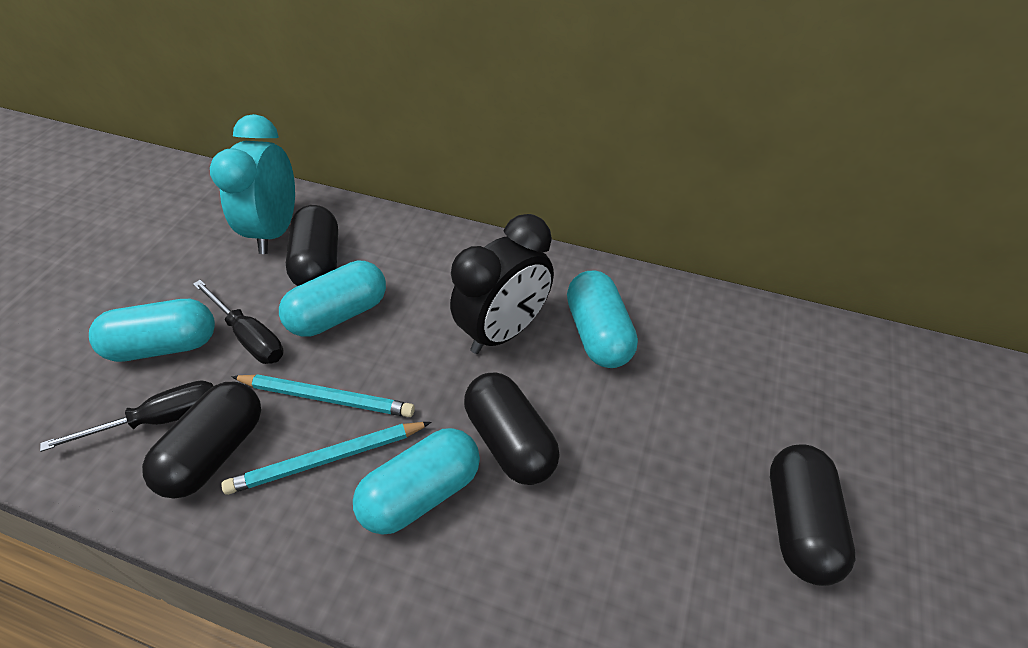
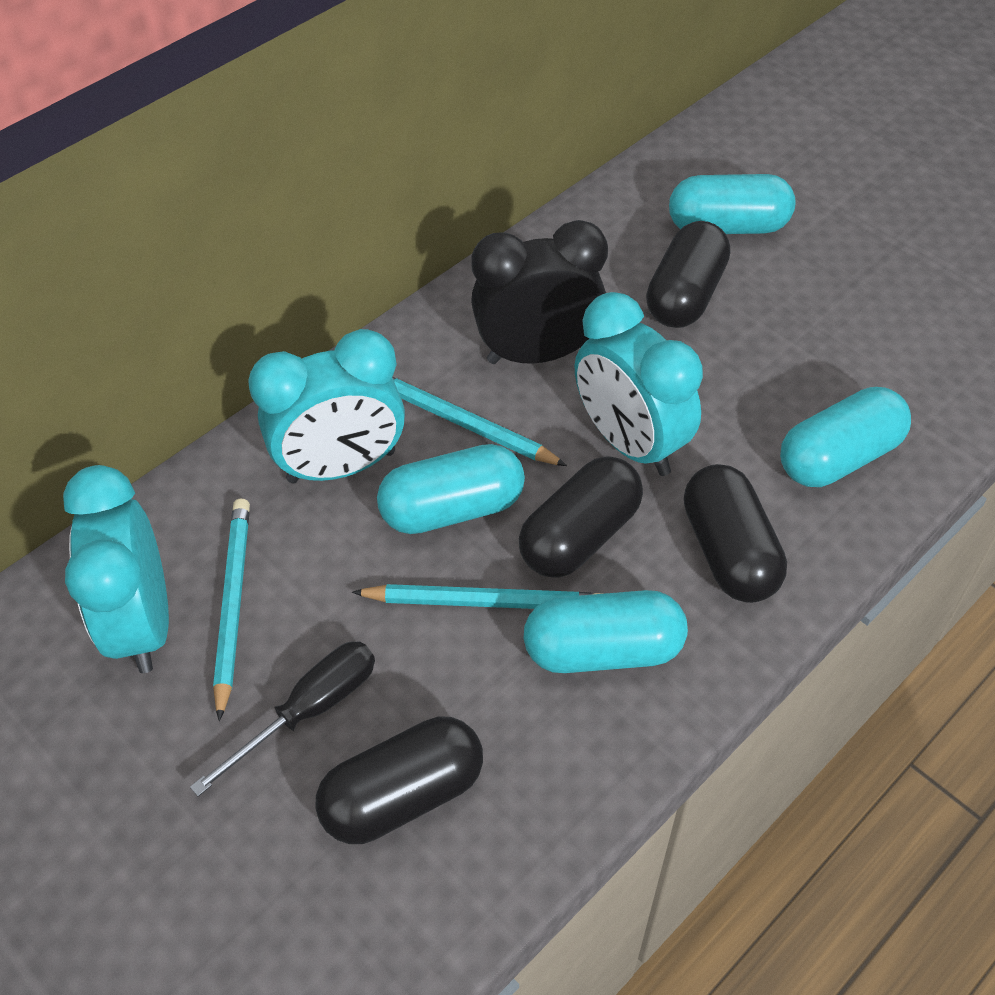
black screwdriver: [40,380,213,452] [193,280,284,364] = 2 -> [190,641,375,797] = 1
turquoise clock: [210,114,295,254] = 1 -> [63,465,169,673] [248,329,405,484] [575,292,703,476] = 3
turquoise pencil: [221,422,431,495] [231,374,415,417] = 2 -> [213,499,250,721] [352,584,603,609] [392,377,567,466] = 3

